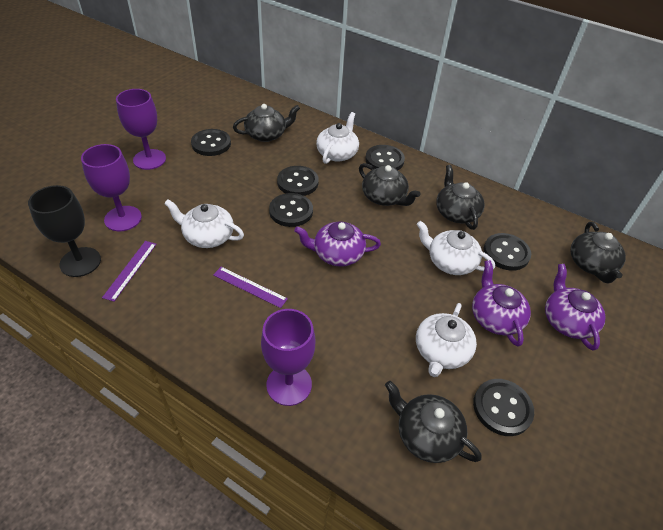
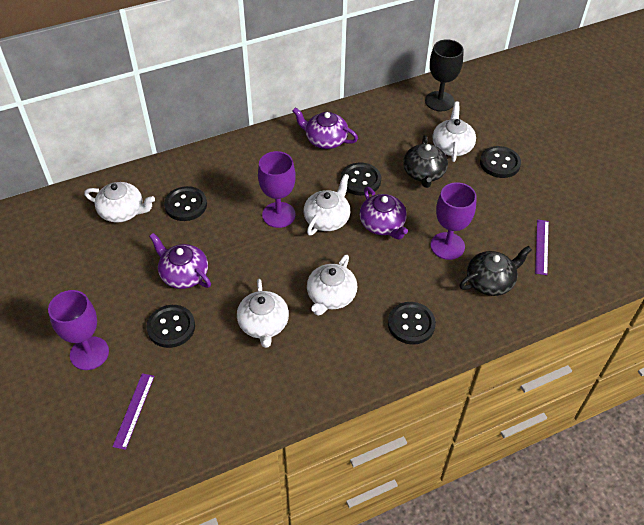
black button: [191,129,231,156] [269,193,313,227] [277,166,319,196] [365,145,405,170] [473,379,534,436] [484,233,531,271] = 6 -> [147,305,195,348] [164,186,207,221] [340,163,381,196] [388,302,436,345] [480,146,521,178] = 5
black teapot: [233,104,300,142] [359,163,421,206] [385,381,482,463] [436,165,485,230] [570,222,626,283] = 5 -> [403,135,448,188] [459,246,532,296] = 2
white teapot: [164,199,244,248] [316,112,359,164] [416,221,495,275] [416,303,477,377] = 4 -> [84,182,155,223] [237,279,289,348] [304,174,350,236] [307,255,357,316] [433,101,476,162] = 5

